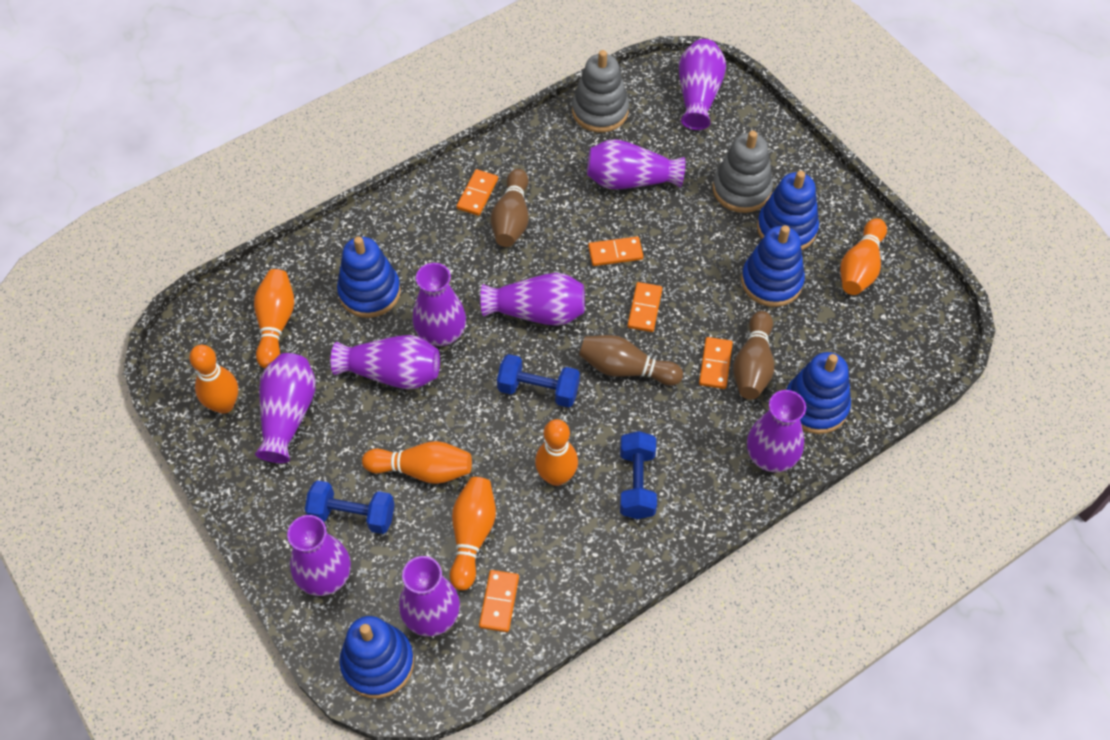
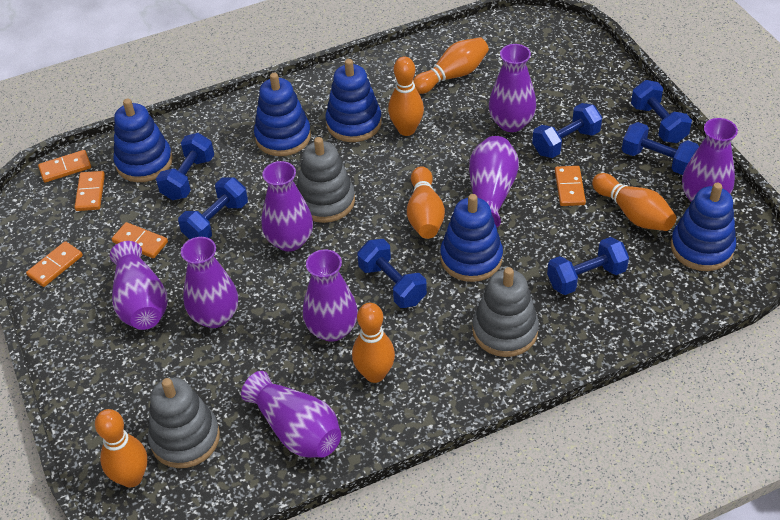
blue dumbbell: [305,480,395,534] [497,354,580,407] [620,431,657,519] = 3 -> [156,133,214,200] [178,177,248,240] [357,239,427,308] [532,103,602,158] [547,237,629,295] [622,122,699,175] [631,80,692,143] = 7
brown bowling pin: [491,169,529,247] [579,335,683,386] [733,311,774,399] = 3 -> none = 0
grey stacking toy: [572,50,629,132] [713,131,773,213] = 2 -> [148,378,220,468] [297,137,355,223] [472,267,539,357] = 3
purple vase: [255,353,316,463] [287,515,351,596] [331,335,440,389] [399,556,460,637] [413,263,466,346] [480,273,585,326] [587,139,685,189] [679,39,726,130] [747,390,806,472] = 9 -> [110,241,168,330] [181,237,238,328] [241,371,341,458] [262,161,313,252] [303,249,358,342] [469,136,519,228] [489,44,536,132] [682,118,738,202] = 8

